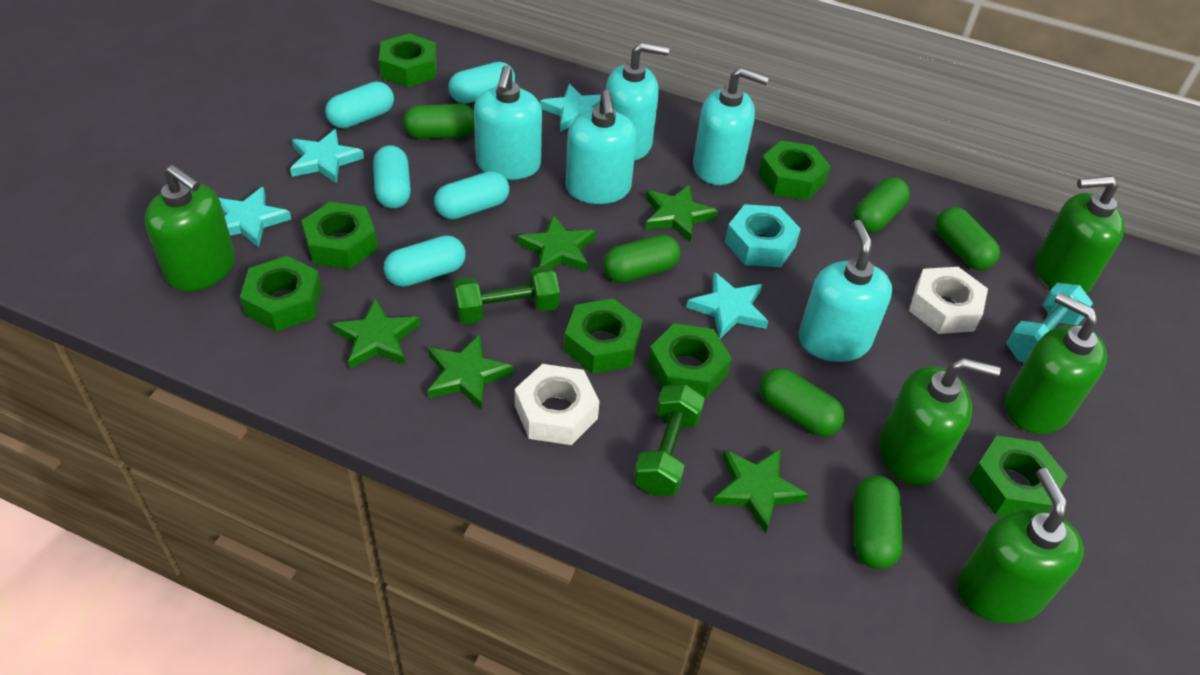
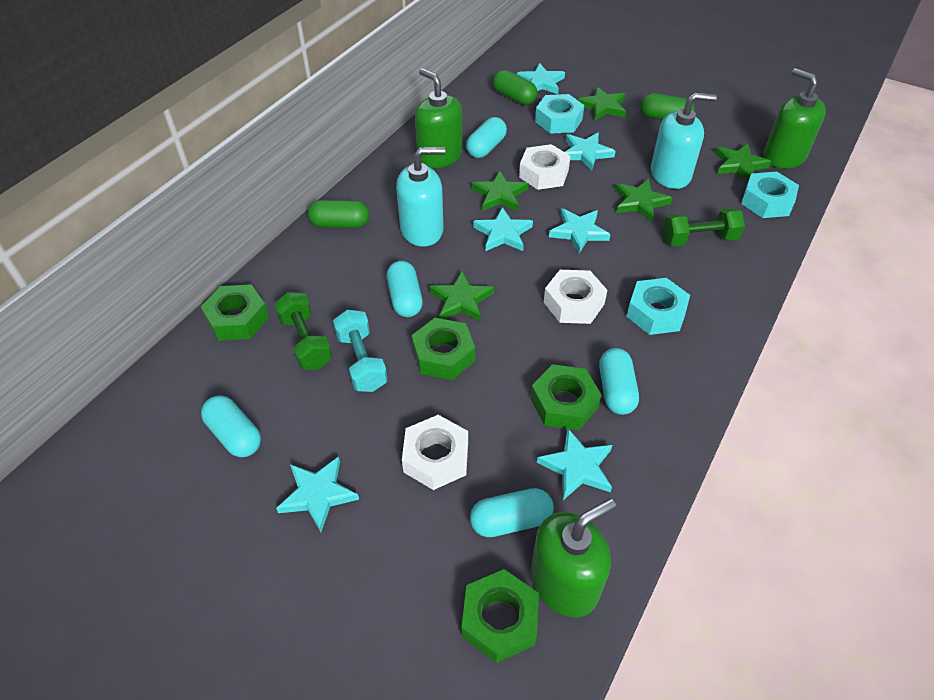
green capsule: [403,104,475,139] [603,234,681,283] [759,368,845,436] [854,177,910,232] [854,475,902,569] [935,207,1000,270] = 6 -> [307,200,369,228] [493,70,537,105] [640,93,695,120] = 3
green nut: [240,256,322,332] [301,202,378,269] [379,33,437,87] [564,298,642,374] [648,323,732,400] [759,141,830,200] [969,436,1068,516] = 7 -> [201,284,269,341] [412,318,475,380] [462,569,539,663] [530,364,601,430] = 4
green soap dispenser: [145,165,235,291] [880,358,1001,486] [957,468,1084,624] [1005,293,1107,434] [1036,176,1125,293] = 5 -> [415,68,462,168] [531,499,616,617] [764,68,826,169] = 3
turquoise nut: [725,204,801,267] = 1 -> [535,94,584,134] [626,278,690,335] [741,172,799,218] = 3
turquoise soap dispenser: [474,65,542,180] [565,90,637,204] [606,42,669,160] [693,67,769,185] [798,220,892,362] = 5 -> [396,147,445,247] [651,93,717,189] = 2
turquoise star: [219,187,291,248] [290,129,364,184] [540,84,601,132] [686,272,768,338] = 4 -> [276,456,359,532] [473,207,533,251] [517,63,565,94] [537,429,612,500] [549,208,610,253] [565,133,616,171] = 6
white nut: [515,364,600,445] [909,267,988,334] = 2 -> [402,415,468,490] [519,144,571,190] [544,270,607,324] = 3

